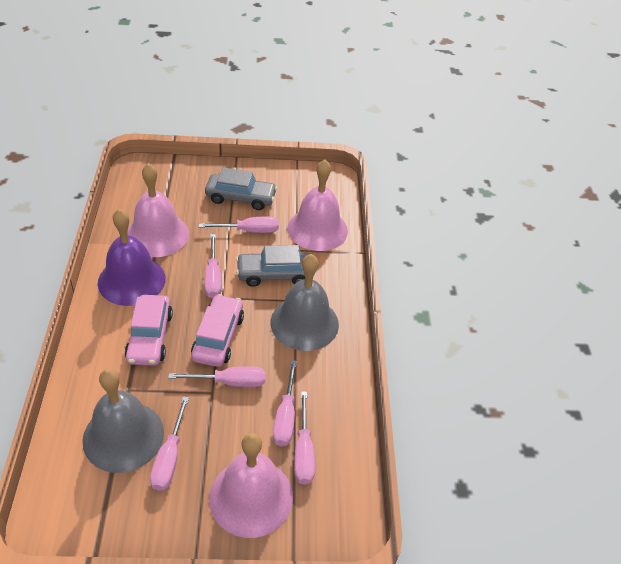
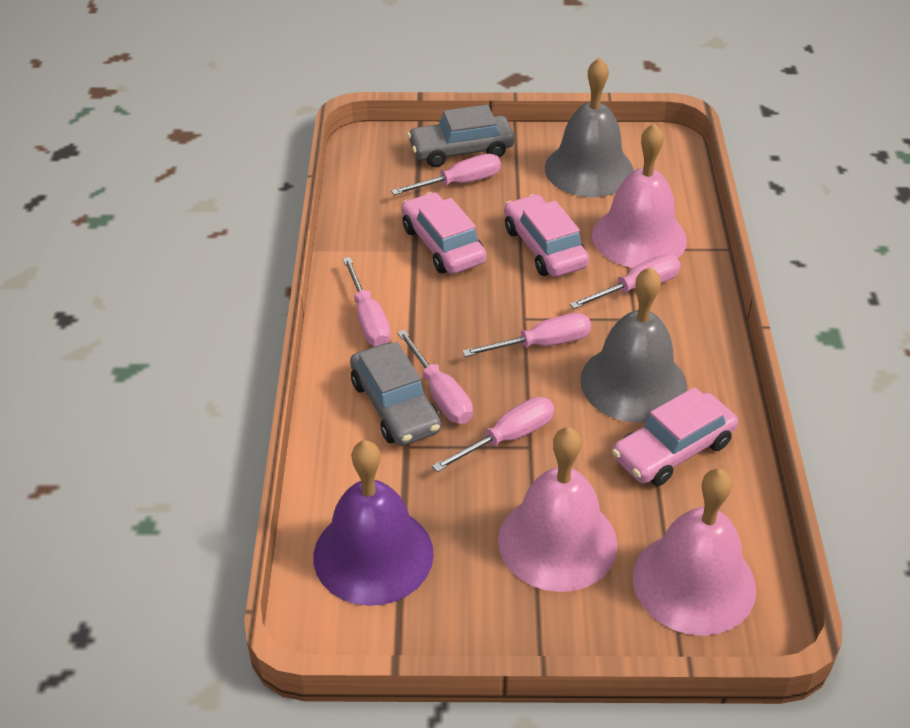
pink car: [125,295,173,366] [191,294,244,367] = 2 -> [401,192,486,274] [504,194,589,277] [612,387,738,486] = 3

